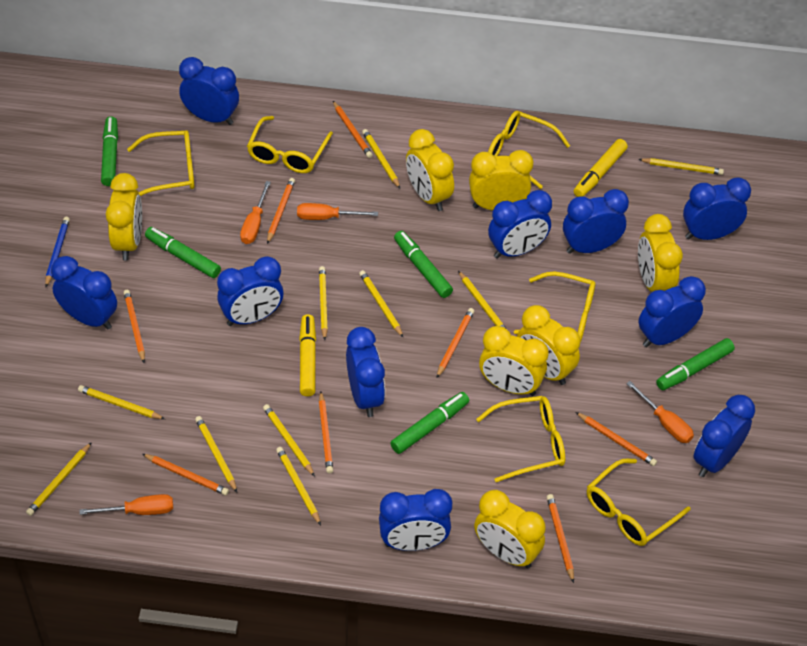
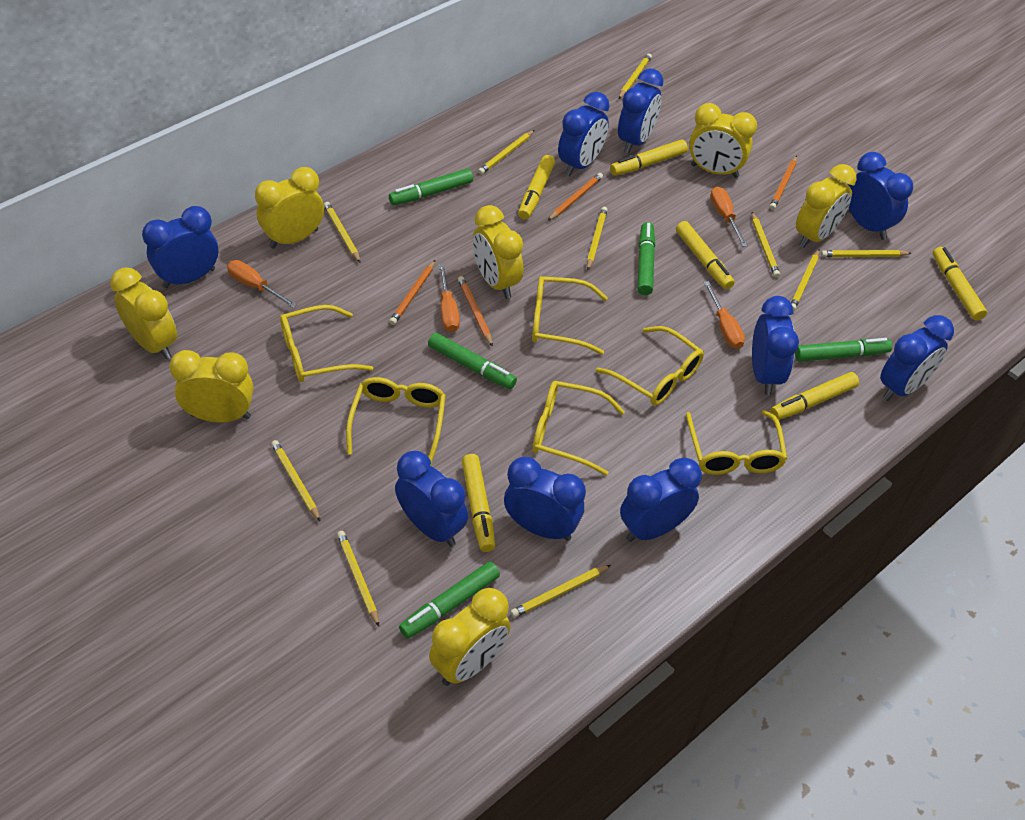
blue clock: [51,256,117,330] [179,57,239,125] [217,256,283,326] [346,327,385,417] [379,489,452,551] [488,190,552,259] [563,189,629,254] [638,276,706,347] [683,177,751,240] [693,395,755,477] = 10 -> [142,206,218,288] [395,451,468,547] [504,456,586,541] [558,92,610,176] [618,68,663,154] [620,457,702,542] [752,296,799,395] [848,152,913,240] [880,315,954,401] = 9
blue pencil: [45,217,70,287] = 1 -> none = 0
orange pencil: [124,290,145,363] [142,454,229,495] [267,178,295,244] [319,391,333,473] [333,101,373,158] [437,308,475,378] [547,494,574,583] [576,412,657,466] = 8 -> [389,260,435,325] [458,276,493,347] [548,173,603,220] [770,156,797,210] = 4
yellow marker: [299,314,316,396] [574,139,628,197] = 2 -> [462,454,495,552] [518,155,555,220] [610,140,688,176] [676,221,735,290] [770,372,859,420] [933,247,987,320] = 6

